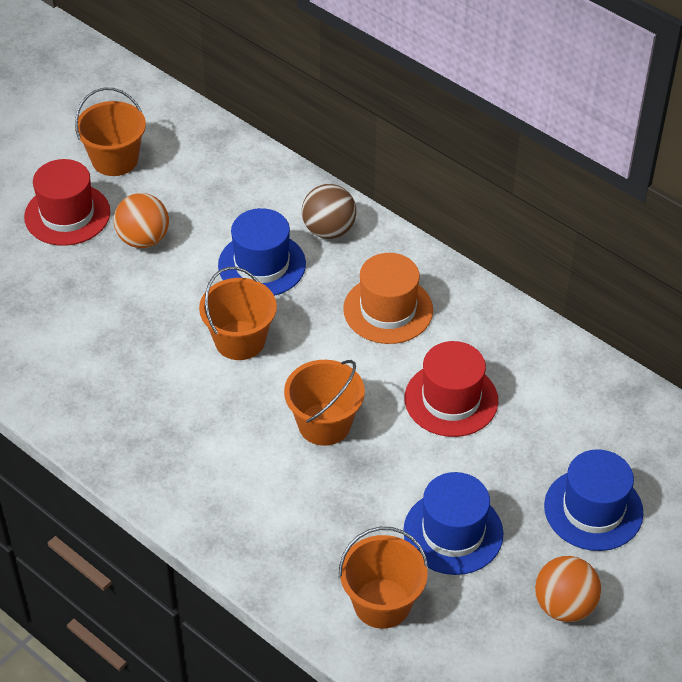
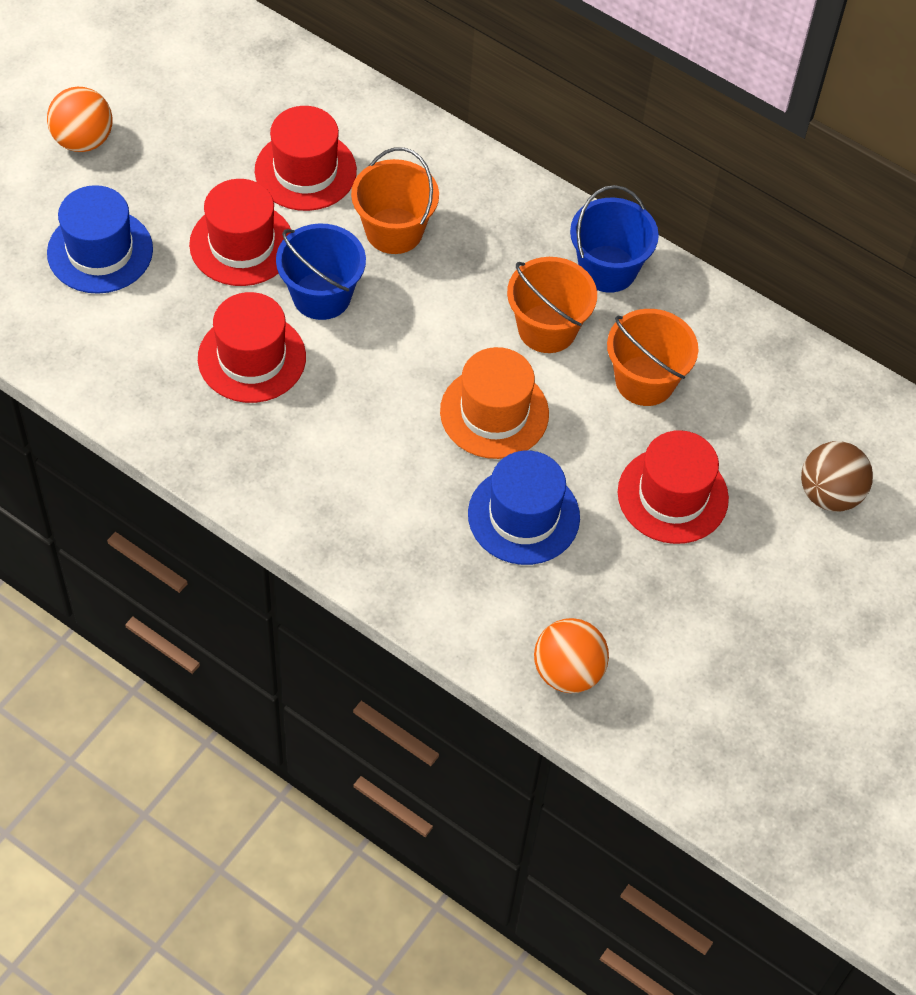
blue bucket: none = 0 -> [276,223,366,320] [570,185,659,293] = 2
blue hat: [218,208,306,296] [403,472,504,575] [544,449,644,551] = 3 -> [47,185,153,294] [468,451,580,565] = 2
orange bucket: [75,88,146,176] [199,267,277,360] [284,360,365,446] [339,527,428,629] = 4 -> [351,147,439,254] [507,257,597,353] [607,309,698,406] = 3
red hat: [24,159,110,246] [405,341,498,437] = 2 -> [189,179,291,286] [198,292,306,403] [255,106,357,211] [618,430,729,544] = 4

